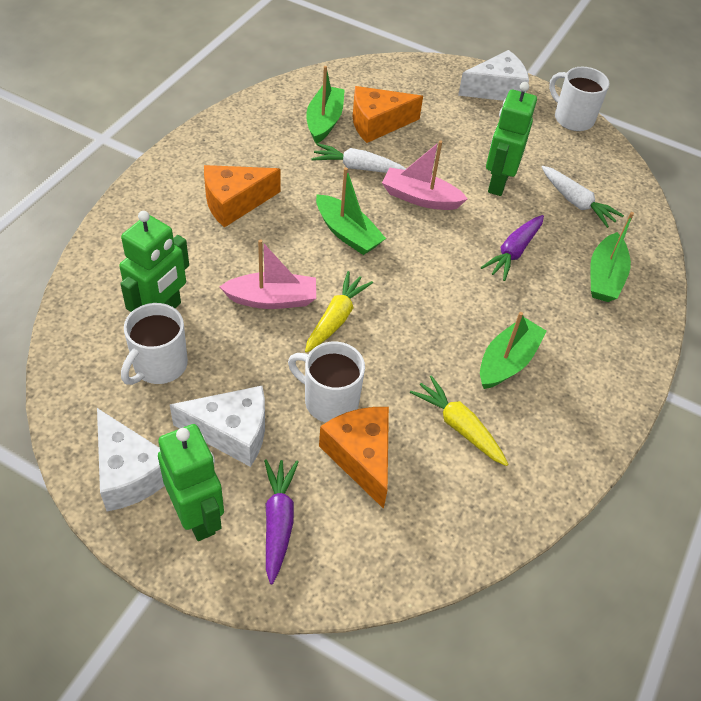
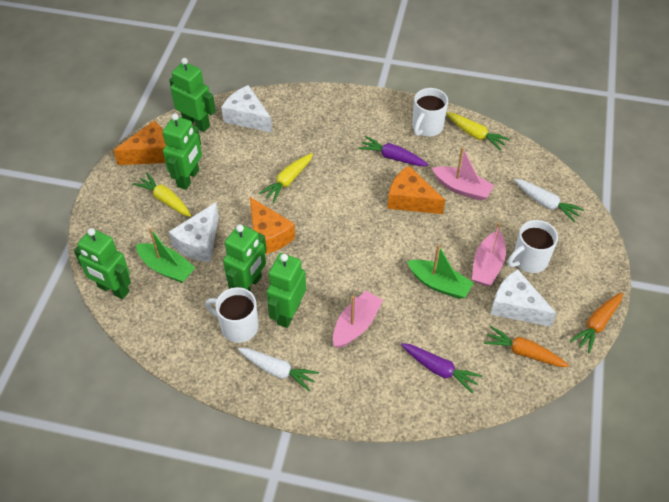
green boat: [306,66,345,144] [316,167,386,255] [480,312,547,389] [590,212,634,302] = 4 -> [136,228,196,283] [407,244,474,299] = 2
green robot: [119,211,189,312] [158,424,224,541] [486,82,537,196] = 3 -> [74,228,131,299] [163,113,202,190] [169,58,216,132] [223,224,267,292] [267,253,306,328] = 5
orange carrot: none = 0 -> [484,326,569,367] [570,292,623,353] = 2
pink boat: [219,239,316,309] [382,140,468,210] = 2 -> [333,291,383,348] [432,147,494,201] [472,223,506,286] = 3
yellow carrot: [305,271,373,353] [410,375,508,466] = 2 -> [133,173,192,217] [259,153,313,203] [446,112,510,150] = 3

